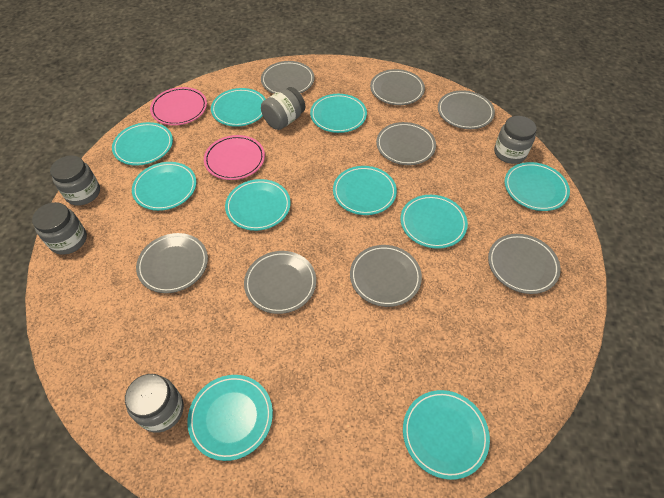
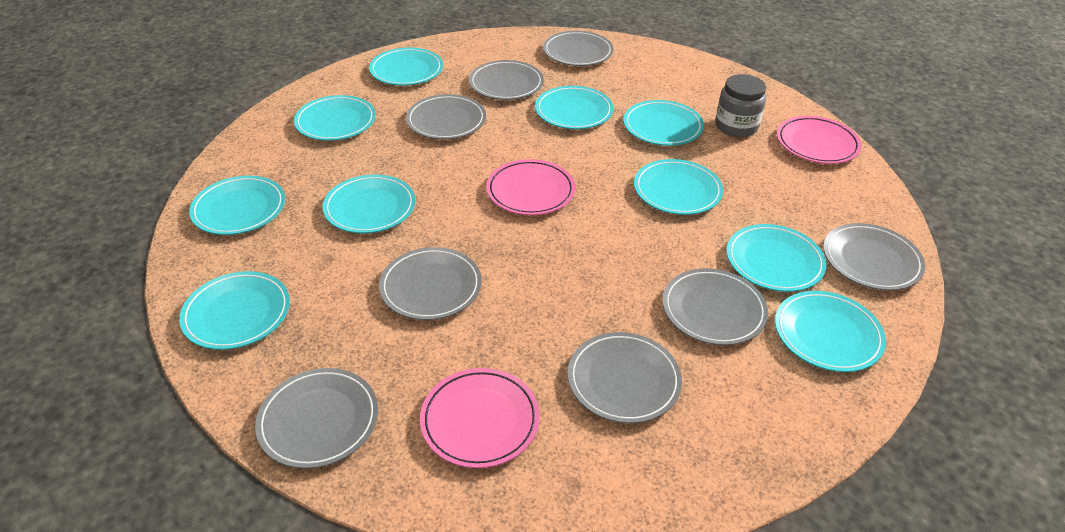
grey jar: [32,202,87,255] [50,155,100,206] [125,374,184,433] [261,87,305,130] [494,116,536,164] = 5 -> [715,74,766,137] = 1
pink plate: [150,87,207,126] [204,135,265,180] = 2 -> [420,368,540,468] [486,159,575,215] [777,116,862,164] = 3

